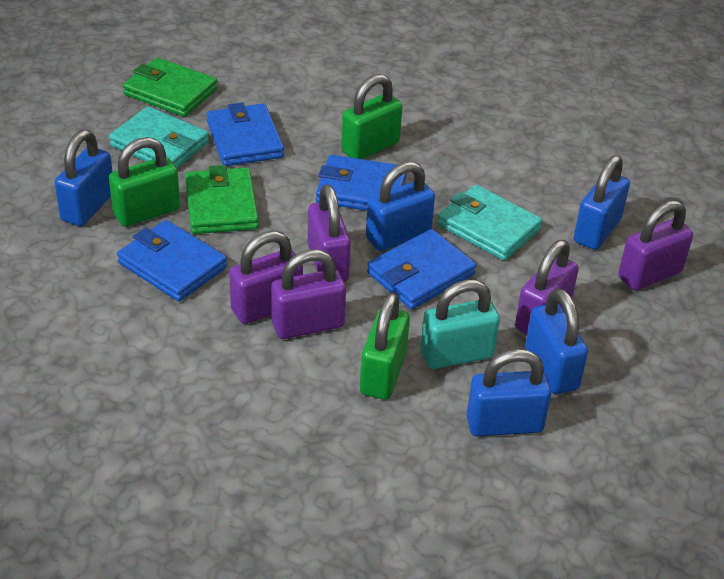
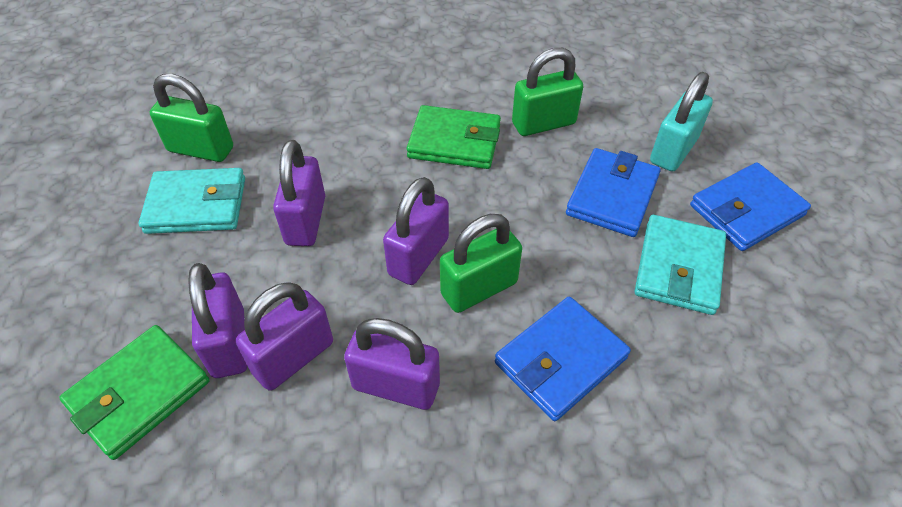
blue padlock: [55,130,113,226] [366,162,435,251] [466,349,551,436] [525,288,588,394] [574,155,630,250] = 5 -> none = 0
blue wallet: [117,220,227,301] [207,102,284,166] [316,155,407,211] [367,229,477,309] = 4 -> [495,297,631,421] [566,148,661,237] [690,162,811,251] = 3

